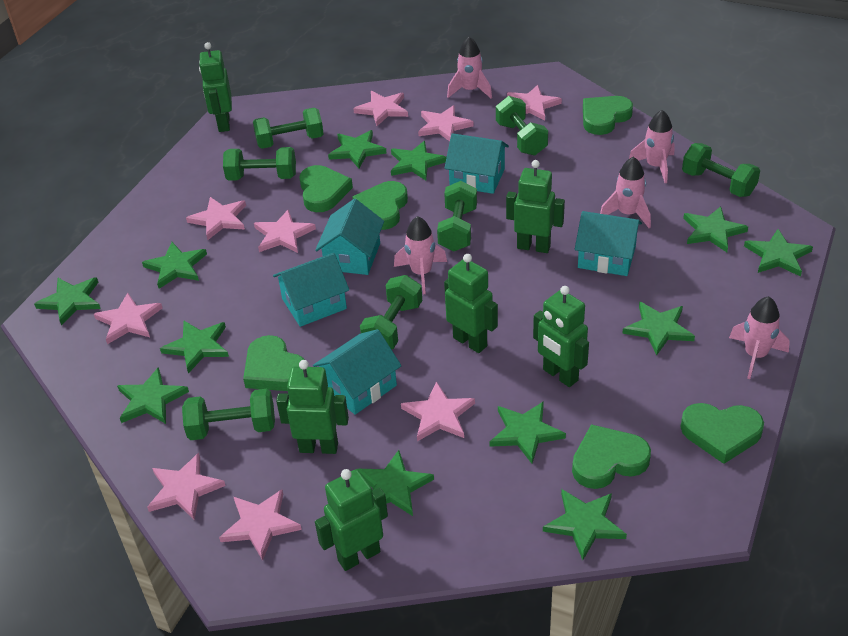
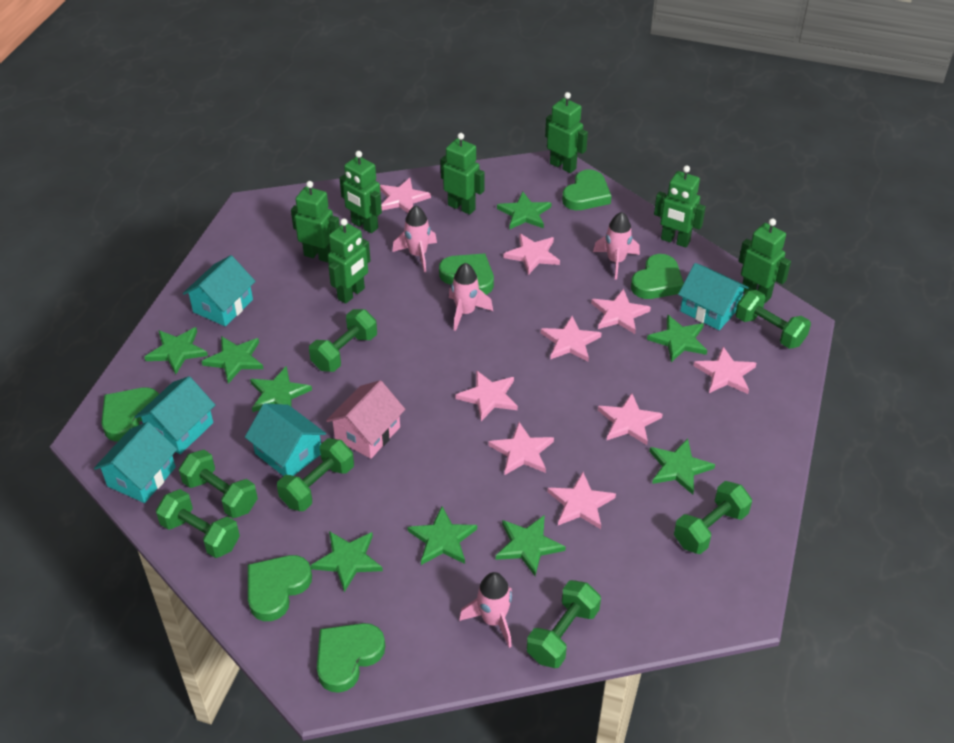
green robot: [199,42,232,132] [276,360,349,454] [315,469,388,571] [444,254,498,353] [506,160,565,253] [533,286,589,387] = 6 -> [291,181,340,263] [328,218,371,304] [339,151,382,233] [441,133,485,215] [545,92,588,173] [654,166,706,248] [739,218,791,303] = 7
green star: [34,277,101,326] [117,367,189,424] [142,242,207,289] [160,321,229,373] [328,130,386,168] [356,450,434,516] [391,141,447,180] [490,401,566,463] [543,489,627,560] [622,302,695,356] [683,206,748,252] [744,229,813,277] = 12 -> [144,327,208,374] [202,336,263,384] [250,366,312,412] [311,531,383,592] [407,506,477,565] [496,515,566,576] [497,192,551,230] [647,315,707,362] [649,439,715,495] = 9
pink house: none = 0 -> [326,380,405,459] = 1
pink rocket: [394,216,447,294] [447,37,492,98] [600,157,651,228] [629,110,675,183] [729,296,790,379] = 5 -> [392,205,437,272] [449,263,493,331] [459,572,512,648] [593,212,640,280] = 4

